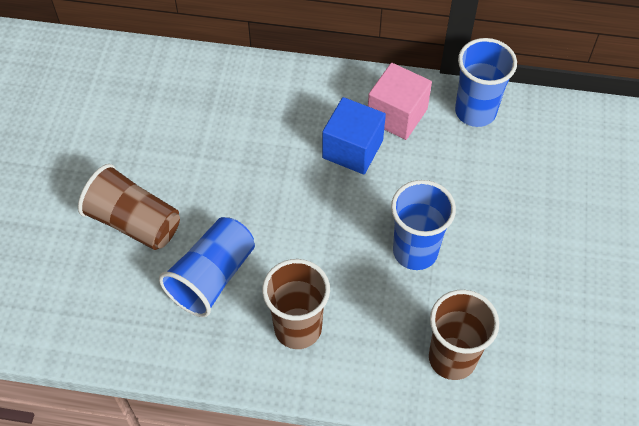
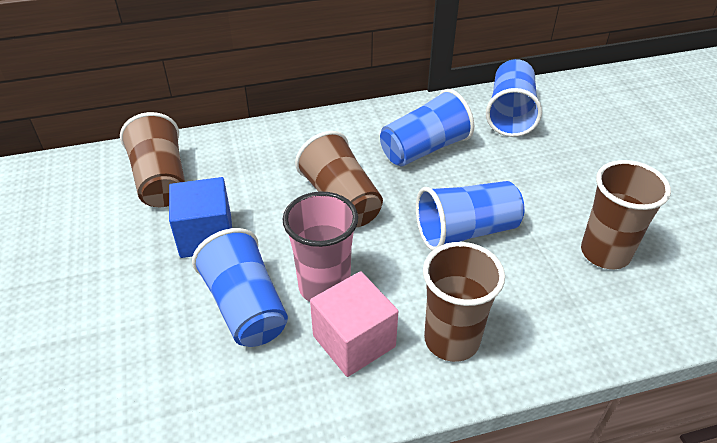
blue cup: [159,217,255,317] [391,180,456,270] [455,38,517,127] = 3 -> [192,228,288,347] [380,89,474,166] [416,181,525,251] [486,59,542,137] = 4
brown cup: [78,164,180,250] [262,259,330,349] [429,290,499,380] = 3 -> [120,112,185,207] [295,131,383,228] [423,242,505,362] [581,160,671,269] = 4
pink cup: none = 0 -> [283,191,358,302] = 1

